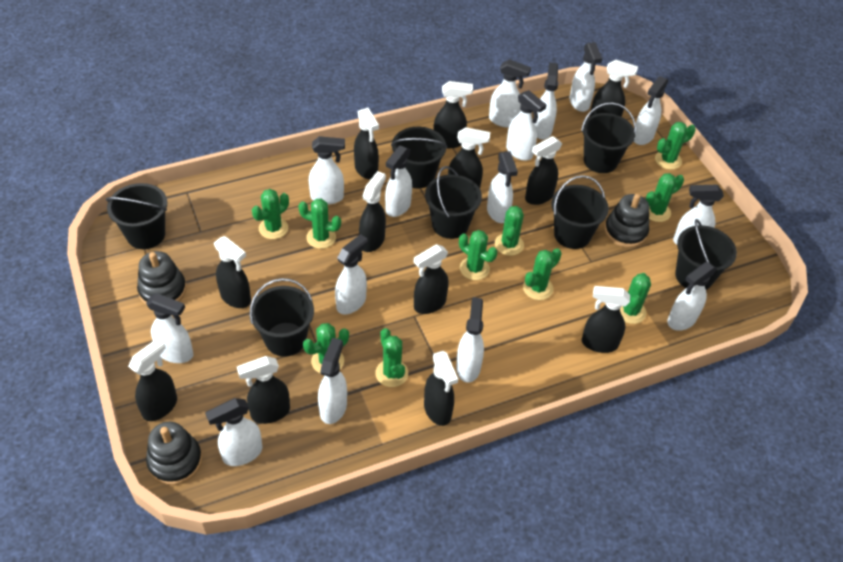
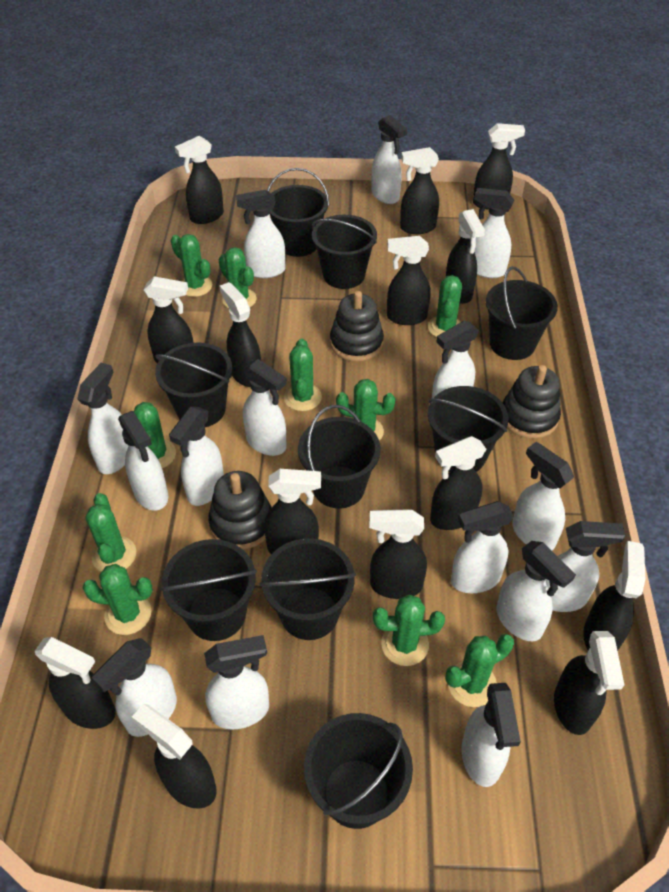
black bucket: [106,183,167,249] [249,278,314,357] [391,127,447,188] [425,166,482,239] [552,175,609,249] [581,102,636,173] [675,219,737,290] = 7 -> [155,342,232,427] [160,539,257,641] [260,538,356,640] [267,168,329,257] [298,405,381,509] [304,713,413,829] [312,215,377,289] [428,386,509,472] [486,267,558,360] = 9
black spray bottle: [128,338,177,421] [214,236,251,308] [237,356,290,424] [354,108,379,179] [359,171,386,252] [414,244,449,314] [424,351,458,426] [433,81,473,148] [448,127,490,188] [525,136,562,205] [581,286,630,353] [590,60,638,117] = 12 -> [35,637,116,729] [132,704,217,809] [144,276,194,363] [175,136,224,224] [220,282,261,387] [264,469,321,554] [369,509,427,599] [387,236,431,325] [400,147,439,234] [430,436,487,530] [446,209,485,304] [473,123,525,210] [554,631,624,735] [583,541,645,651] = 14

